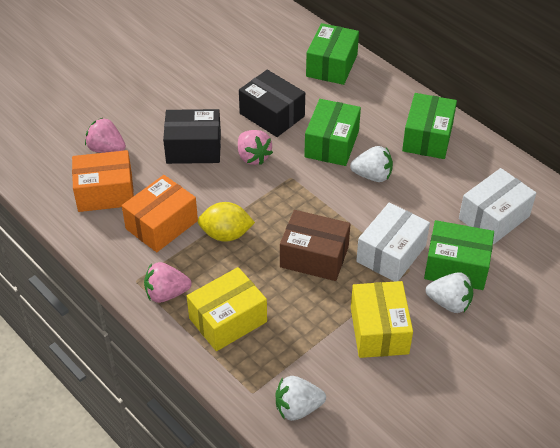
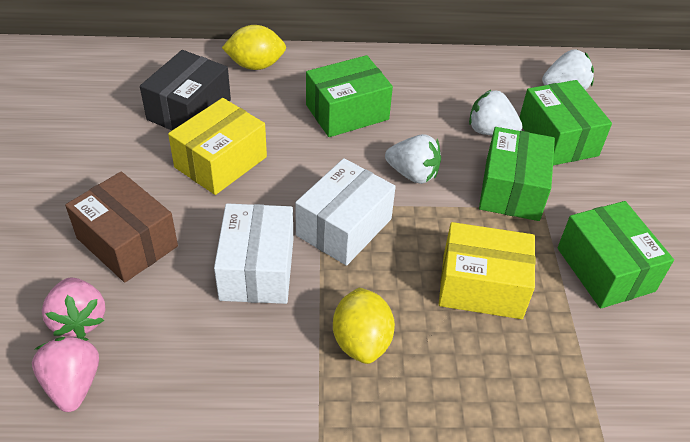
black box: [163,109,221,164] [239,70,305,137] = 2 -> [140,50,231,130] = 1
orange box: [72,150,134,212] [122,175,198,252] = 2 -> none = 0
pink strawberry: [85,118,126,153] [144,262,192,303] [238,130,273,165] = 3 -> [32,337,99,412] [42,277,106,337] = 2
yellow lemon: [198,202,255,242] = 1 -> [222,25,286,70] [333,288,395,364] = 2

